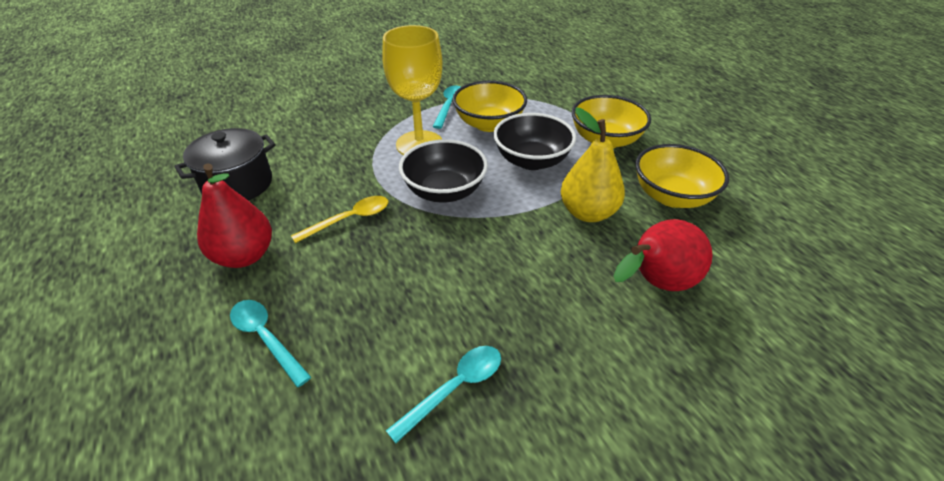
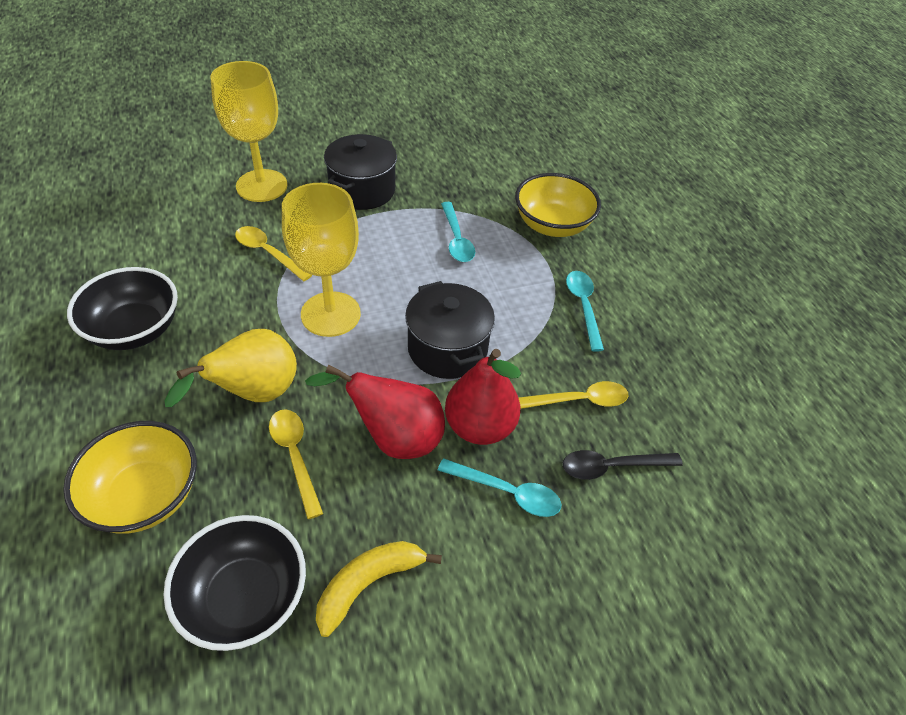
black pot: [174,128,276,201] = 1 -> [324,134,397,210] [405,281,495,379] = 2
black spoon: none = 0 -> [563,450,683,480] = 1
yellow banana: none = 0 -> [316,541,442,637] = 1
yellow bowl: [452,81,527,132] [571,95,651,148] [635,144,729,208] = 3 -> [63,421,197,534] [515,173,601,237] = 2
yellow goblet: [382,25,442,155] = 1 -> [211,61,288,202] [282,183,361,337] = 2
yellow spoon: [291,196,389,243] = 1 -> [235,226,312,281] [269,409,323,519] [518,381,628,409] = 3

